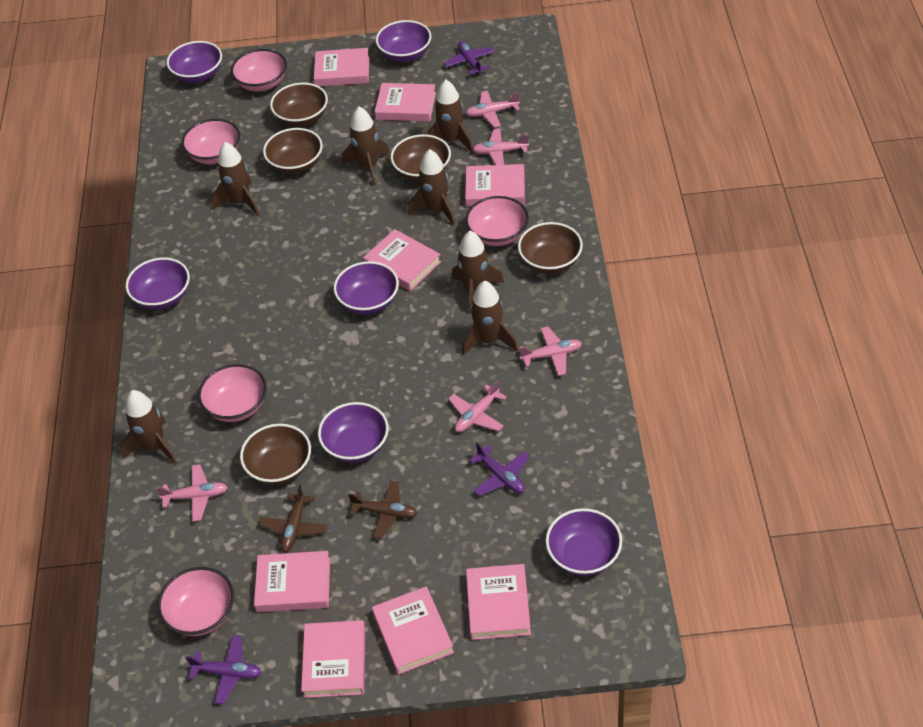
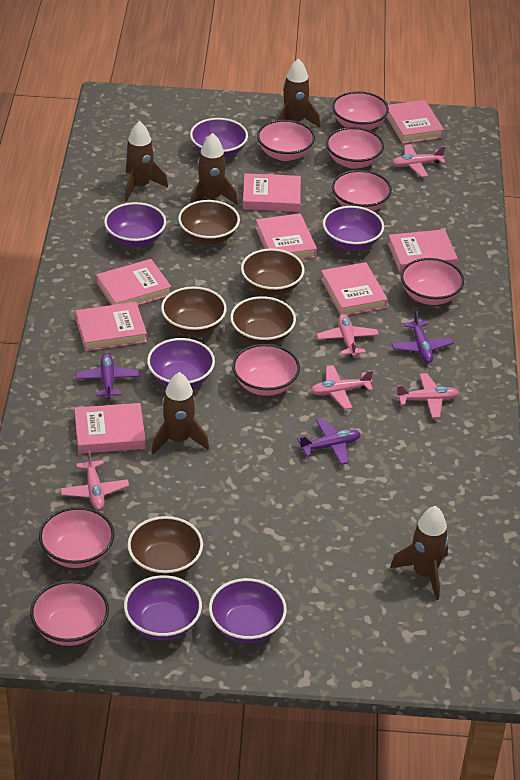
brown plane: [259,485,328,552] [348,480,418,539] = 2 -> none = 0
brown rocket: [121,390,177,464] [212,142,260,216] [342,106,390,186] [408,149,455,226] [427,80,473,152] [452,231,504,314] [462,281,518,355] = 7 -> [125,121,168,201] [151,372,209,454] [190,133,238,205] [277,58,320,128] [390,506,449,600] = 5
pink bowl: [158,567,234,636] [182,119,240,164] [198,364,267,422] [231,49,287,91] [465,196,529,246] = 5 -> [30,580,109,646] [39,507,115,568] [232,344,300,396] [257,120,315,161] [326,127,384,169] [332,91,389,130] [332,170,392,211] [401,258,464,305] = 8

